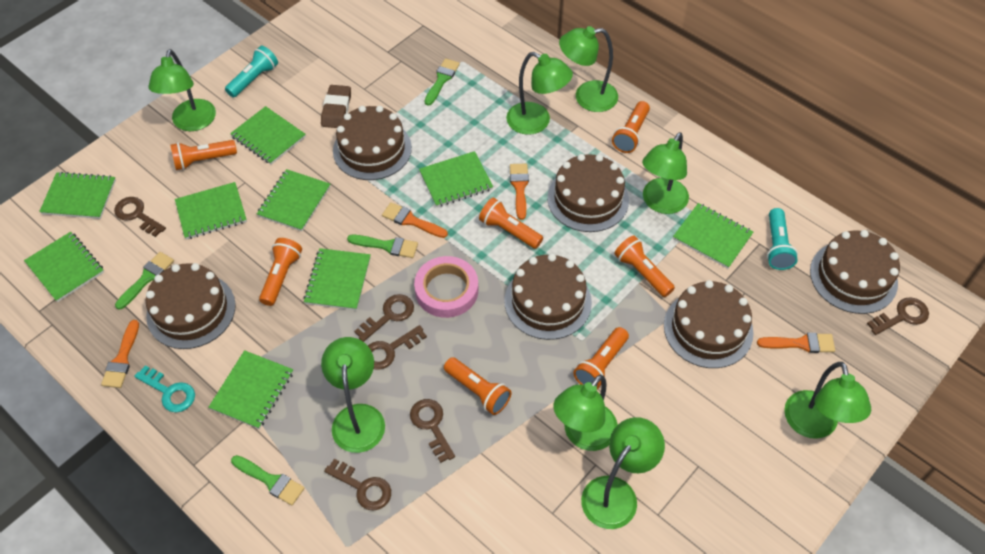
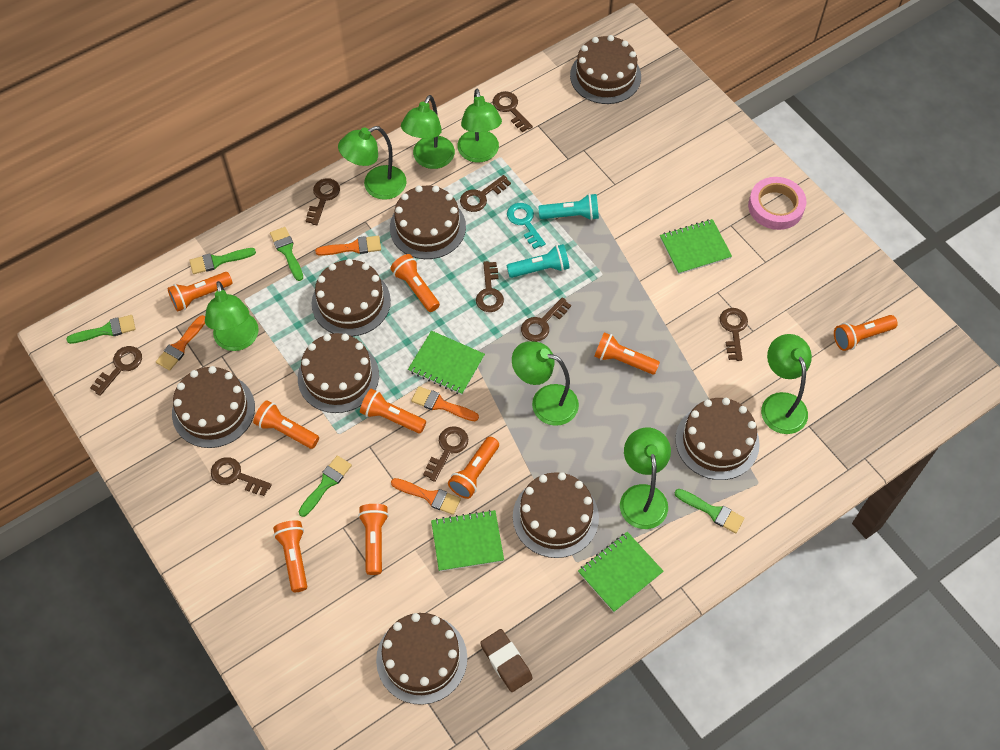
brown cake: [146,263,236,349] [333,106,412,180] [504,254,592,340] [547,154,629,232] [664,280,754,368] [810,230,900,314] = 6 -> [172,366,255,448] [298,333,379,413] [312,259,391,336] [376,613,467,705] [390,185,466,259] [513,472,599,558] [570,35,641,104] [675,398,760,480] = 8
brown key: [114,197,166,237] [324,459,391,511] [354,294,414,342] [368,325,427,370] [410,399,455,463] [867,297,929,335] = 6 -> [90,346,142,396] [211,457,272,496] [306,178,340,225] [423,426,468,482] [460,175,511,212] [476,261,504,312] [493,91,533,132] [521,297,571,342] [719,308,748,361] = 9
green brush: [115,252,174,310] [231,455,304,505] [347,235,418,258] [425,58,460,106] = 4 -> [66,315,136,344] [189,248,256,274] [270,227,303,281] [298,455,352,517] [675,489,744,533] = 5
green lamp: [148,49,216,131] [321,337,385,453] [506,52,573,135] [553,374,618,451] [559,26,618,112] [581,417,665,529] [642,132,689,214] [784,362,871,439] = 8 -> [205,281,259,351] [338,126,407,200] [401,95,455,169] [457,89,502,163] [512,341,579,426] [620,428,671,529] [761,334,812,434] = 7
green notebook: [24,232,104,302] [39,172,116,219] [175,182,247,240] [208,350,293,429] [230,106,306,165] [257,169,330,231] [304,248,371,310] [419,151,493,207] [673,203,753,269] = 9 -> [408,331,485,395] [431,510,504,572] [578,532,664,612] [660,219,732,275] = 4
orange flashlight: [171,140,237,170] [259,238,302,306] [444,357,511,415] [479,197,543,249] [573,327,629,389] [612,101,650,153] [614,235,675,297] = 7 -> [168,272,232,312] [253,400,319,449] [273,520,307,592] [358,504,389,575] [360,389,426,433] [390,254,440,312] [448,437,499,499] [594,332,660,375] [834,315,898,351] = 9

